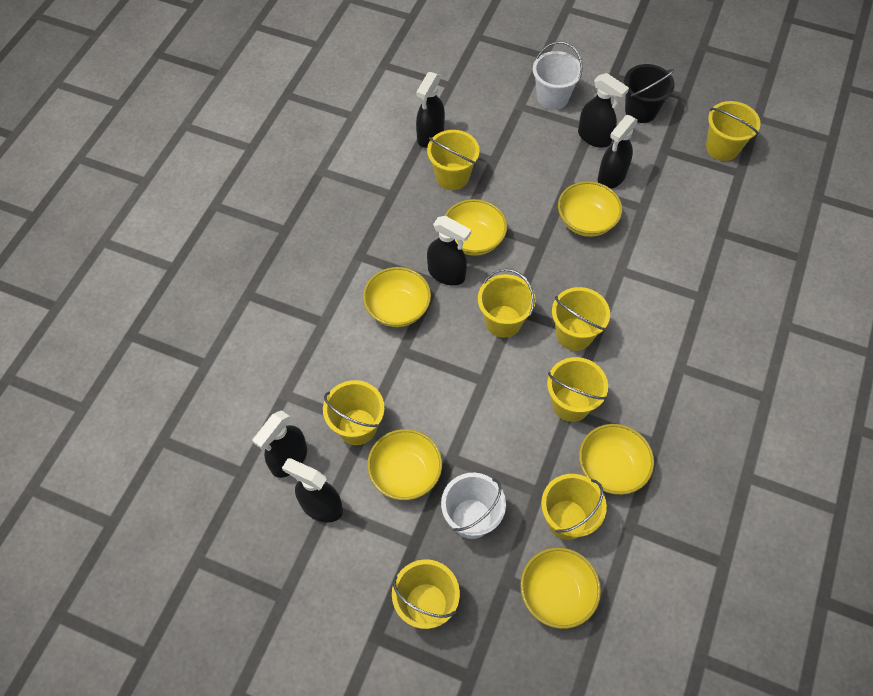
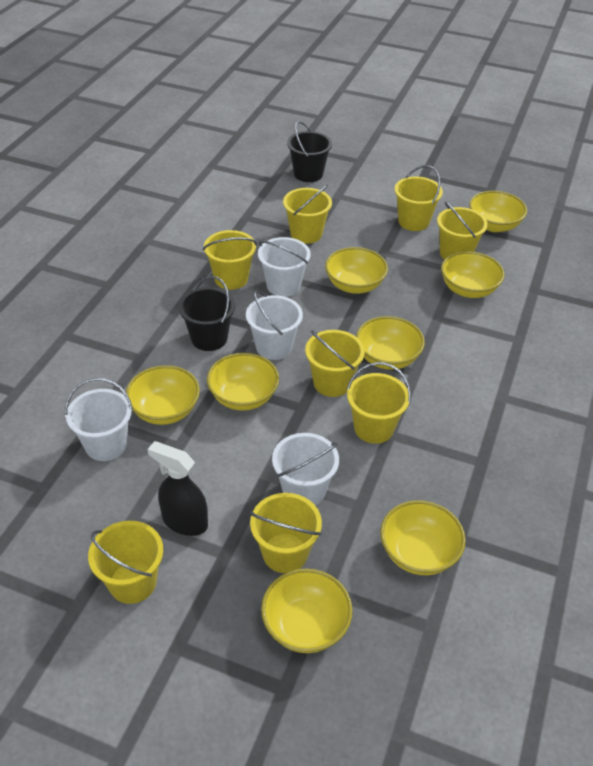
black bucket: [624,64,675,123] = 1 -> [179,276,235,351] [287,121,332,182] = 2
black spray bottle: [253,411,307,478] [282,458,343,523] [416,72,445,148] [427,216,471,286] [578,73,629,148] [598,115,638,189] = 6 -> [147,441,208,536] = 1
white bucket: [441,473,506,539] [533,42,583,110] = 2 -> [65,378,133,461] [246,290,303,360] [258,237,311,297] [272,433,339,506] = 4
yellow bowl: [363,267,431,327] [367,429,442,500] [444,199,507,256] [520,548,601,629] [558,181,622,237] [579,424,654,495] = 6 -> [126,365,200,425] [207,353,279,411] [261,569,352,653] [325,247,388,294] [356,316,425,370] [380,500,466,575] [441,251,504,298] [469,191,527,232] = 8

